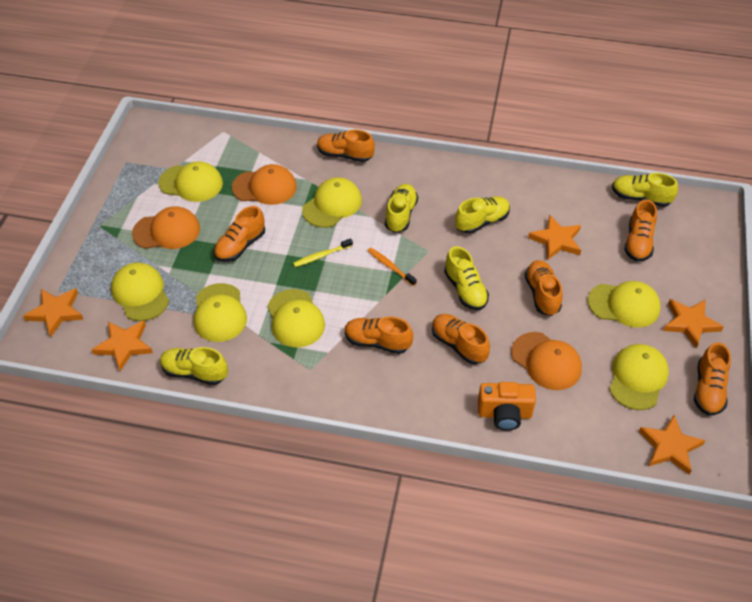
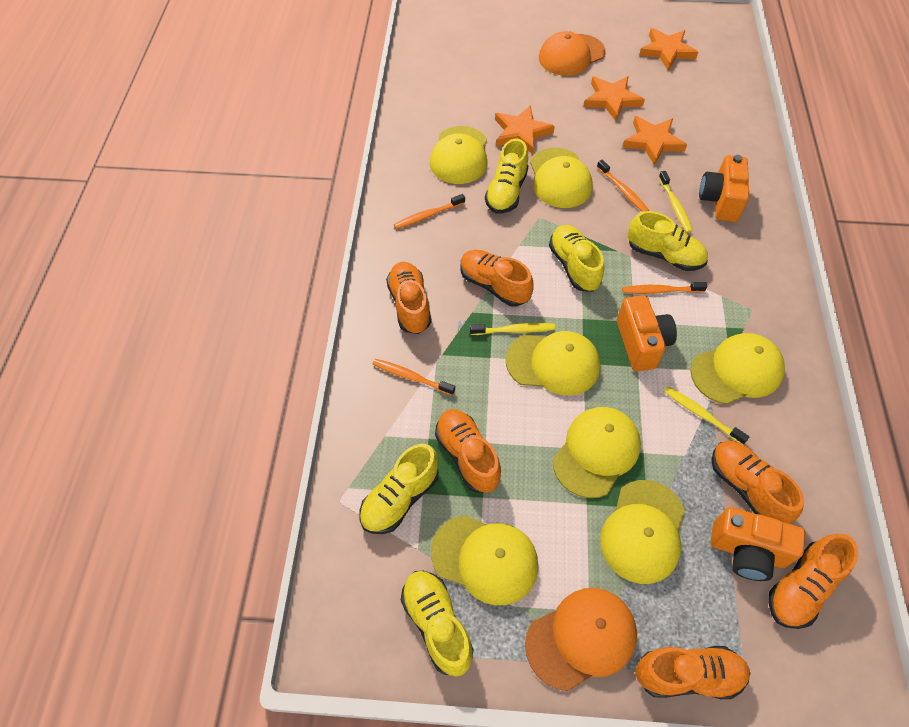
orange camera: [478,382,536,431] = 1 -> [617,295,677,372] [699,155,749,222] [710,507,805,581] = 3
orange cap: [132,206,200,249] [232,164,297,205] [511,332,582,390] = 3 -> [525,588,637,691] [539,31,605,76] = 2
orange shoe: [214,206,265,262] [317,130,375,162] [345,317,413,354] [432,314,490,364] [525,260,563,316] [624,199,657,261] [694,342,731,416] = 7 -> [386,262,432,334] [435,409,501,493] [460,250,534,307] [635,646,750,699] [712,441,804,524] [768,534,858,629] = 6
orange star: [23,288,84,337] [91,321,153,371] [528,215,581,260] [639,415,706,475] [663,299,724,348] = 5 -> [495,105,555,154] [584,76,645,121] [622,116,687,165] [639,28,698,71] = 4
orange toothbrush: [367,248,417,286] = 1 -> [372,359,455,396] [394,194,465,229] [597,159,649,212] [622,282,707,294] = 4
yellow toothbrush: [293,238,353,267] = 1 -> [470,323,555,335] [659,171,692,233] [664,386,749,444] = 3

